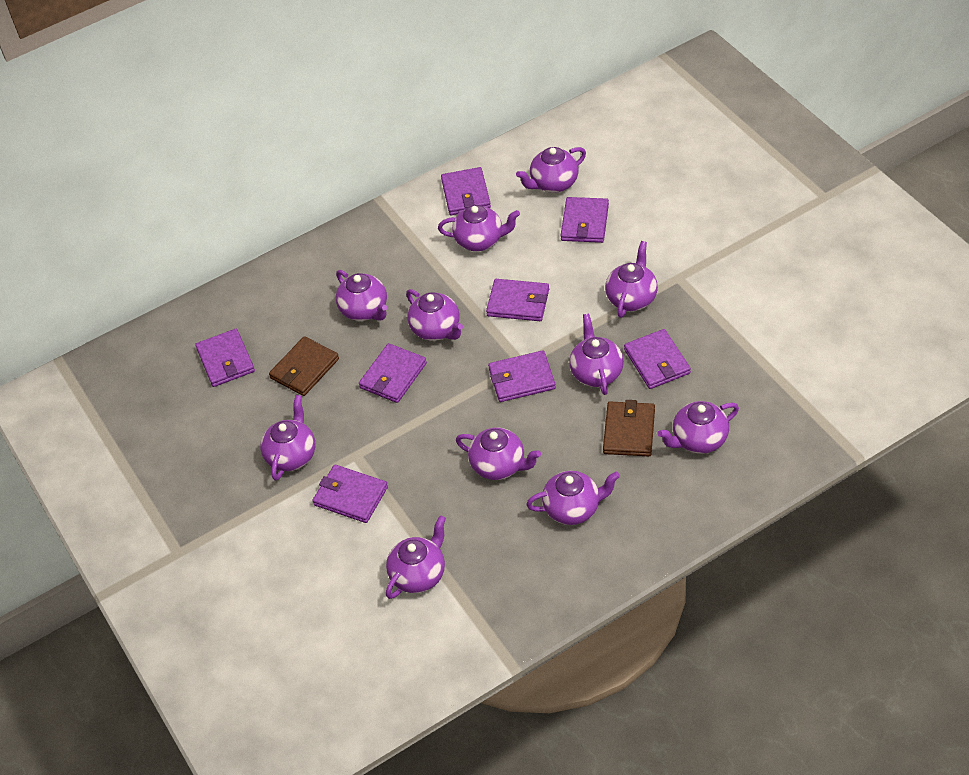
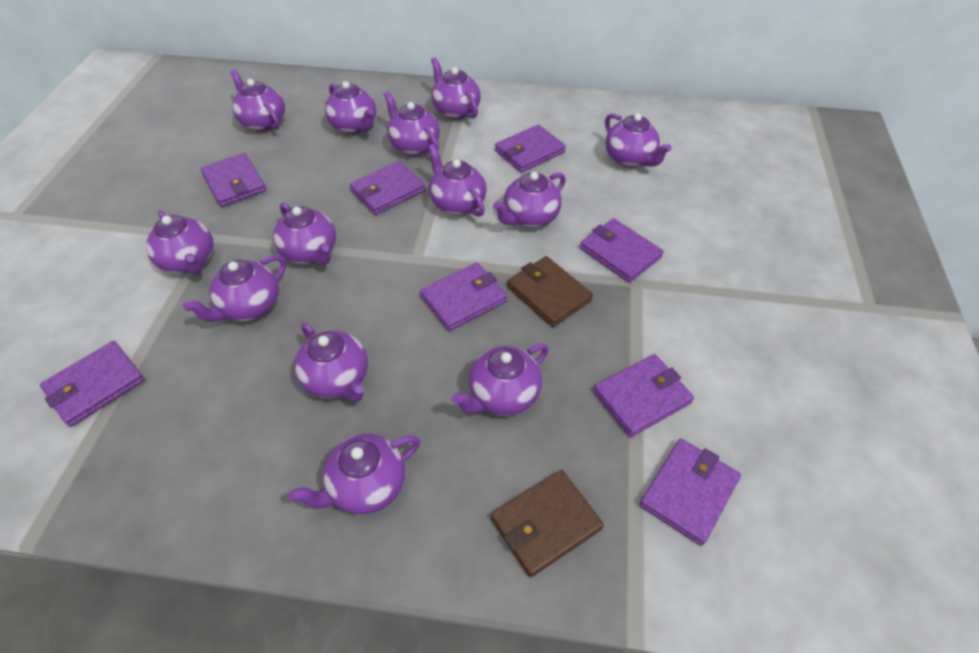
purple teapot: [260,395,315,481] [336,270,387,321] [386,515,446,599] [406,289,463,341] [438,205,520,251] [456,428,541,480] [516,147,586,193] [526,471,620,525] [569,313,624,395] [605,241,658,318] [657,401,739,454] = 11 -> [146,211,214,275] [183,255,286,322] [230,70,285,132] [273,203,336,265] [289,434,420,515] [294,323,368,402] [325,81,376,134] [384,91,440,156] [428,144,487,217] [431,57,481,120] [452,343,549,416] [493,172,566,228] [605,113,672,168] = 13

